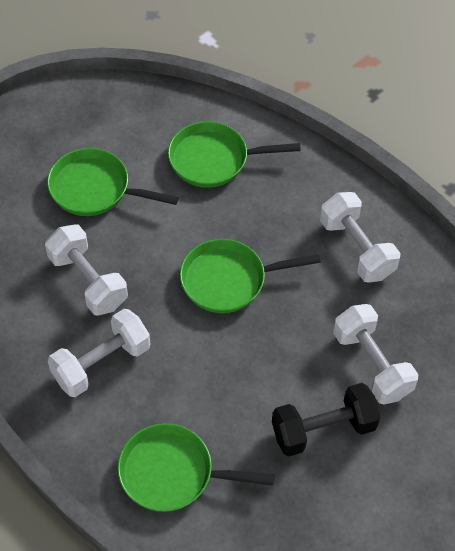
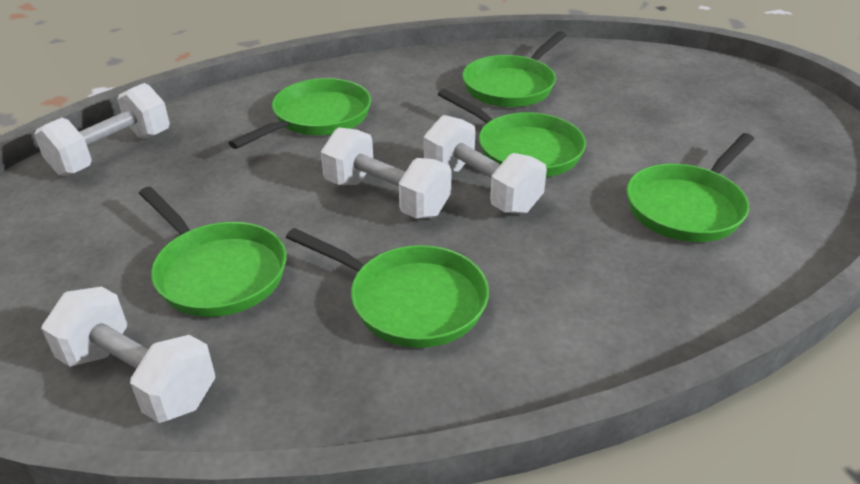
black dumbbell: [272,383,381,456] = 1 -> none = 0
green pan: [47,148,179,216] [118,423,274,512] [168,121,301,188] [180,239,321,313] = 4 -> [139,187,286,317] [229,78,371,149] [286,228,489,348] [438,89,586,177] [462,31,567,107] [626,133,754,242] = 6

